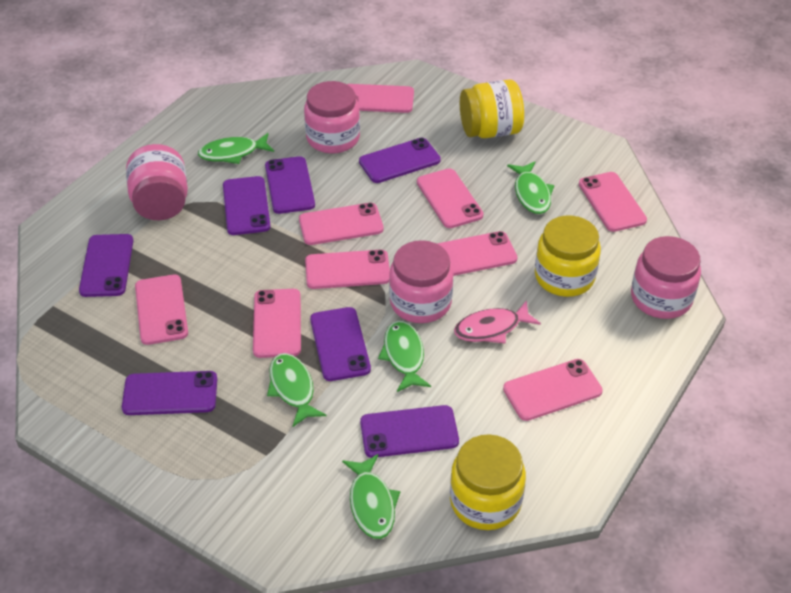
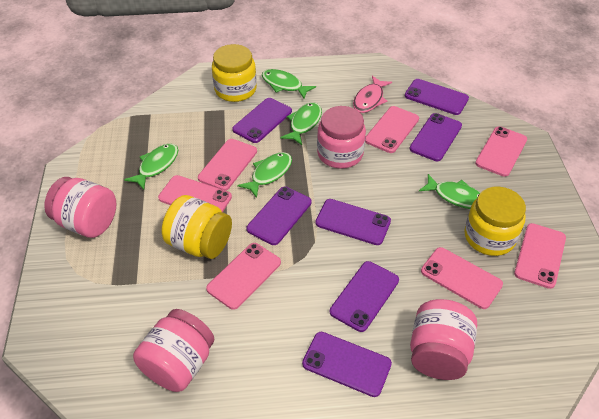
pink phone: [135,274,188,345] [253,289,301,358] [299,203,384,245] [305,250,390,289] [347,84,414,113] [417,168,484,228] [437,231,518,276] [503,359,603,421] [579,172,647,232] = 9 -> [158,175,232,212] [198,139,257,191] [206,243,281,310] [365,106,419,153] [421,247,503,309] [475,126,527,177] [514,223,566,289] = 7

